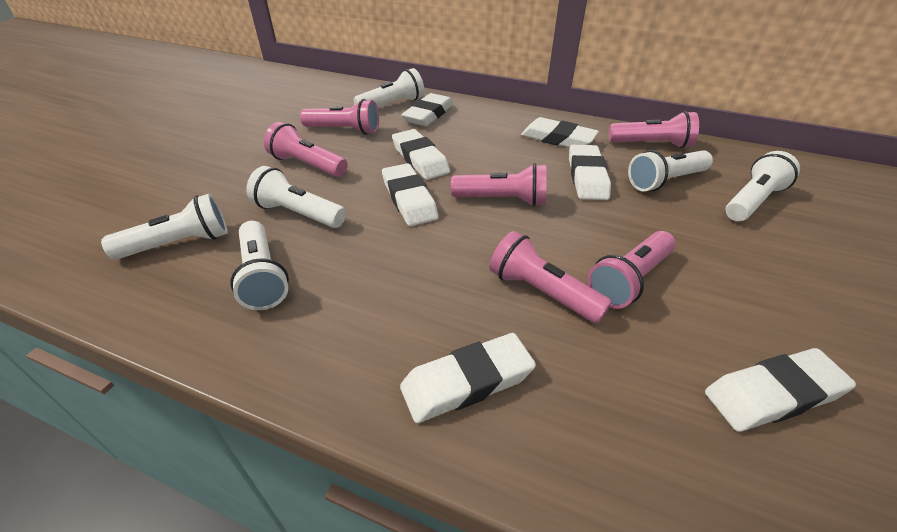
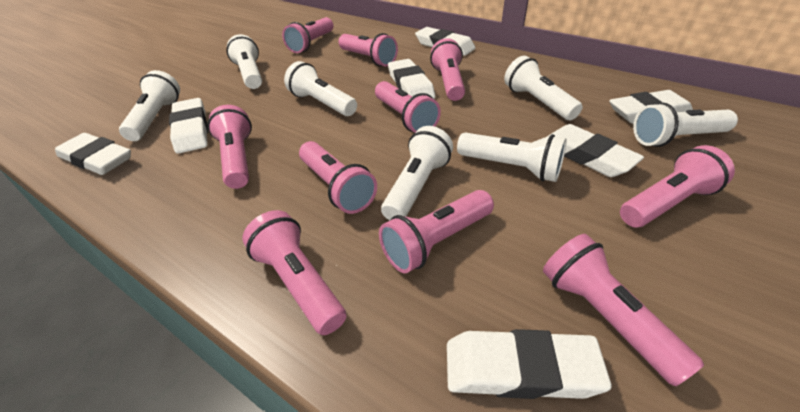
pink flashlight: [264,122,348,177] [300,99,379,135] [451,163,547,206] [489,231,612,324] [587,231,676,309] [609,111,699,148] = 6 -> [207,105,252,189] [242,210,346,335] [282,17,333,53] [299,141,377,214] [339,33,398,66] [375,81,441,133] [379,190,494,273] [430,38,465,101] [543,234,704,386] [620,145,735,227] = 10
white flashlight: [101,193,228,260] [230,221,289,310] [246,166,346,228] [353,68,424,107] [628,150,713,191] [726,151,800,221] = 6 -> [119,70,180,141] [226,34,262,89] [284,61,357,116] [381,126,453,220] [457,133,567,182] [504,56,583,120] [633,102,738,147] = 7

